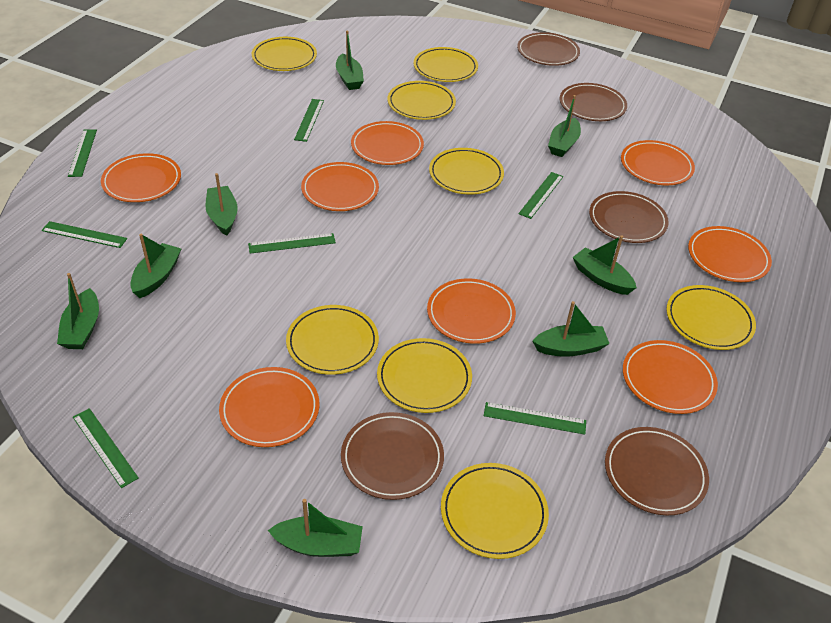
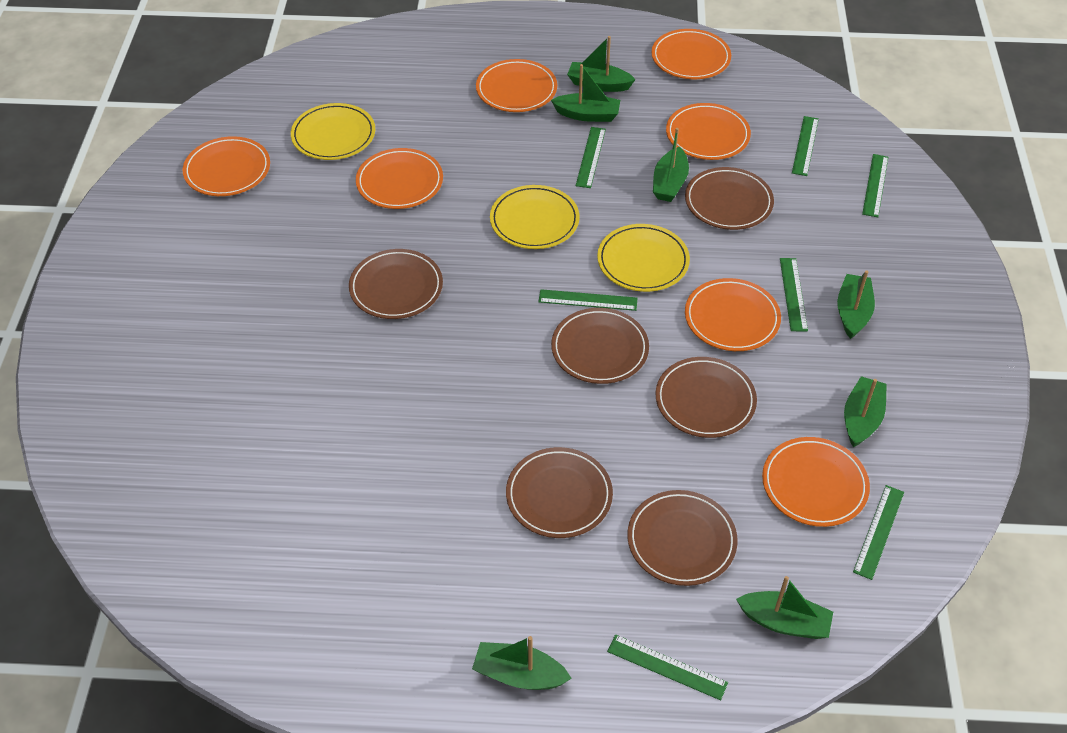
brown plate: [341,412,444,500] [517,32,580,66] [560,83,627,121] [589,191,669,243] [605,427,709,515] = 5 -> [349,249,443,319] [506,447,613,538] [551,308,649,384] [627,490,738,586] [656,357,757,438] [685,167,774,230] = 6
green boat: [57,273,99,349] [130,233,181,298] [205,173,238,236] [268,499,363,557] [336,31,364,90] [533,301,609,357] [548,95,581,157] [573,235,637,295] = 8 -> [472,636,572,690] [551,64,620,122] [567,36,636,92] [653,128,689,202] [736,576,833,639] [837,270,875,339] [844,376,887,447] = 7
orange plate: [101,153,181,202] [219,367,319,447] [301,162,379,211] [351,121,424,165] [427,278,516,344] [621,140,695,185] [623,340,718,414] [688,226,772,282] = 8 -> [183,136,270,196] [356,148,443,209] [476,59,557,112] [652,29,731,79] [666,103,751,160] [685,278,781,351] [762,437,870,527] = 7
yellow plate: [252,37,317,71] [286,305,379,375] [377,338,472,413] [388,81,456,120] [414,47,478,82] [429,148,504,195] [441,463,549,559] [666,285,756,350] = 8 -> [291,103,375,160] [490,185,579,249] [597,224,690,292] = 3

